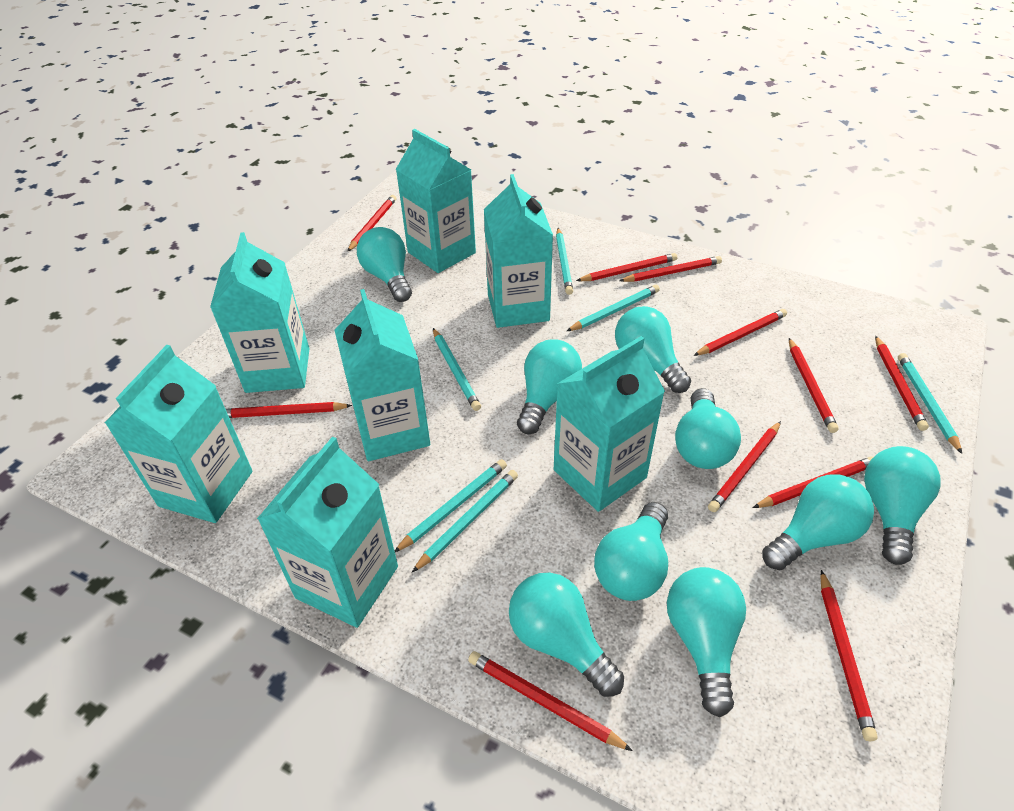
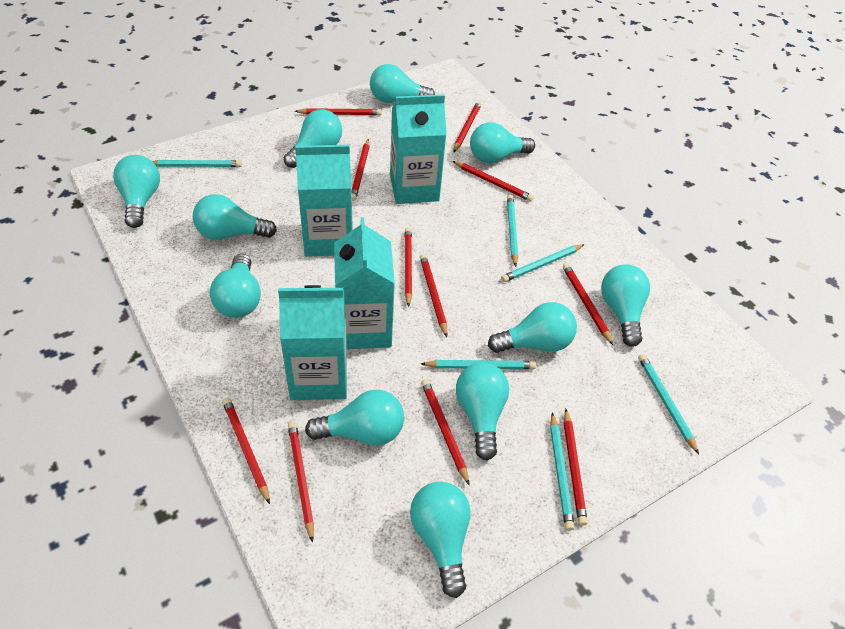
turquoise carton: [105,345,253,523] [210,232,310,393] [257,437,398,628] [334,289,430,461] [396,129,476,273] [484,174,553,328] [554,336,665,512] = 7 -> [278,285,347,400] [295,145,353,257] [334,217,395,349] [390,94,447,204] = 4
turquoise light bulb: [357,227,412,302] [509,572,624,697] [517,339,582,434] [594,502,668,601] [615,306,691,393] [667,567,746,717] [675,388,741,469] [762,474,874,570] [864,446,941,565] = 9 -> [113,155,160,228] [193,194,277,240] [210,254,261,318] [283,109,342,168] [305,389,404,446] [370,64,435,103] [410,482,471,598] [456,363,509,460] [470,122,535,163] [488,302,577,353] [601,264,650,347] = 11

